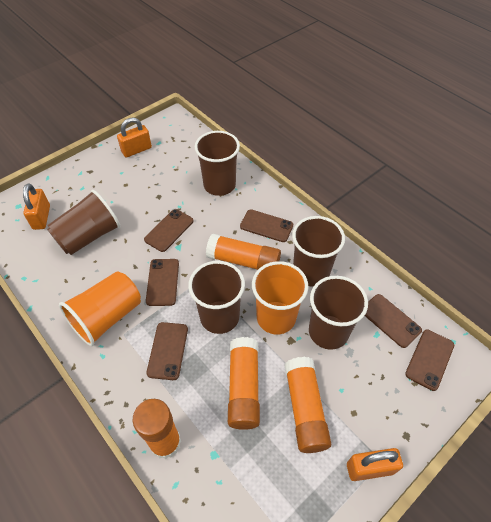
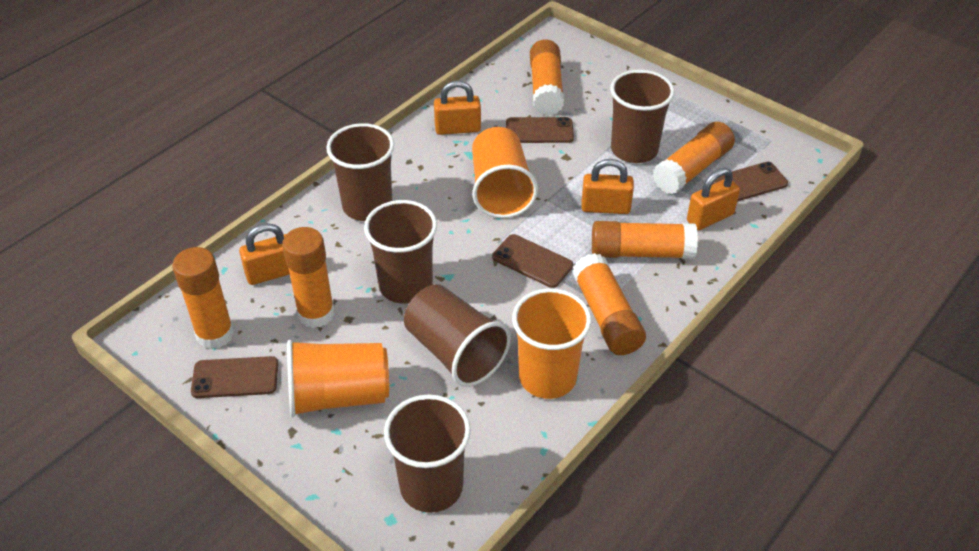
brown phone: [144,209,194,252] [146,259,179,306] [146,322,188,380] [240,209,293,242] [365,294,422,348] [405,330,454,391] = 6 -> [191,356,278,398] [492,234,573,288] [506,117,574,143] [713,162,788,201] = 4
orange cup: [59,271,141,346] [252,261,309,334] = 2 -> [287,340,389,417] [472,127,538,218] [512,288,592,399] = 3
orange glue stick: [133,399,181,459] [206,234,281,270] [228,337,260,430] [284,357,331,453] = 4 -> [172,247,234,349] [282,227,335,328] [530,39,564,116] [572,253,646,355] [592,221,698,259] [652,122,735,194] = 6
orange padlock: [23,184,50,230] [117,117,152,158] [347,448,403,481] = 3 -> [239,223,290,285] [434,80,481,135] [581,159,634,214] [687,168,740,230] = 4

